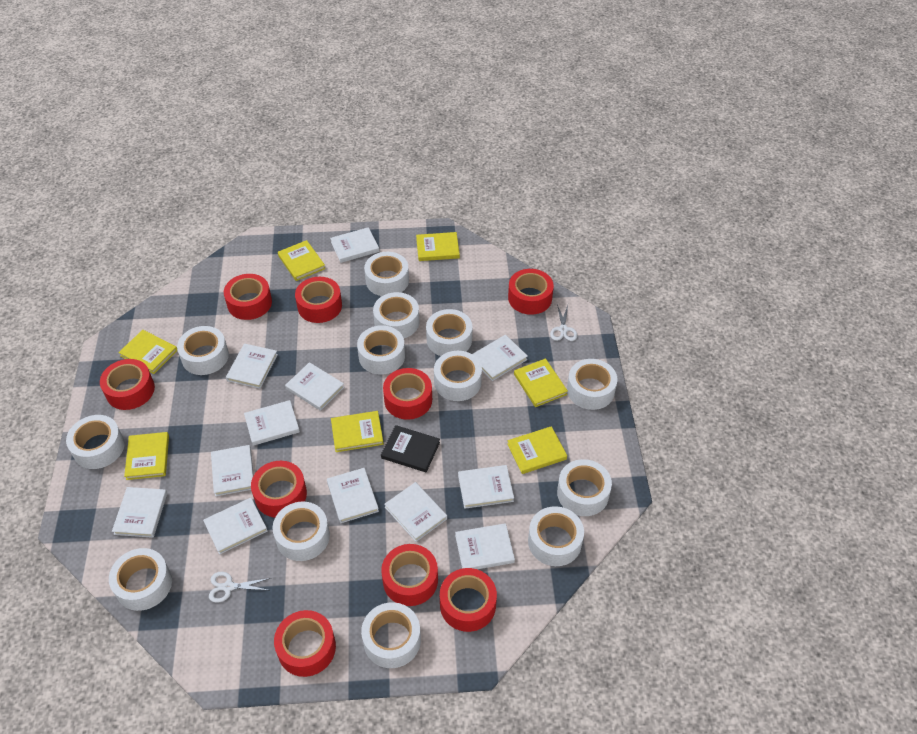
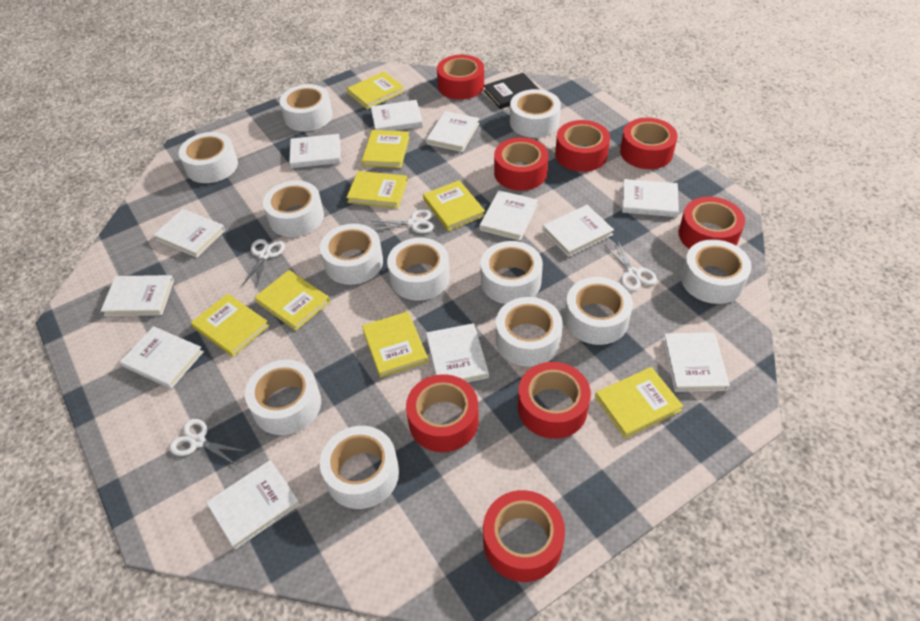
red tape: [100,359,155,410] [224,274,272,320] [251,461,307,517] [274,610,336,677] [295,277,342,323] [381,544,438,606] [383,368,432,420] [440,568,497,632] [508,269,554,315] = 9 -> [406,374,479,452] [437,55,484,100] [483,490,565,582] [494,137,548,191] [518,362,591,439] [555,120,610,172] [620,118,677,169] [679,197,745,249] = 8
white scissors: [209,572,271,603] [550,304,577,341] = 2 -> [169,419,248,466] [242,239,285,288] [373,209,433,233] [605,242,657,291] = 4
white tape: [66,415,124,469] [109,548,172,611] [177,326,229,375] [273,502,330,561] [357,325,405,375] [361,602,421,668] [364,252,409,296] [373,292,419,338] [426,309,472,356] [434,351,482,401] [528,506,584,566] [557,459,612,516] [567,359,617,410] = 13 -> [179,132,238,183] [245,360,321,435] [263,180,324,237] [280,84,332,131] [320,224,383,285] [320,426,399,509] [387,238,450,301] [480,241,543,304] [496,297,563,367] [510,89,561,138] [565,277,633,345] [681,239,752,304] = 12
yellow book: [119,330,177,374] [124,432,169,480] [278,240,326,281] [331,411,384,452] [416,232,460,261] [507,426,567,474] [514,358,568,407] = 7 -> [191,293,269,357] [254,270,330,331] [346,171,408,208] [347,72,405,109] [362,130,410,168] [362,311,428,378] [423,180,485,231] [595,367,683,438] = 8

